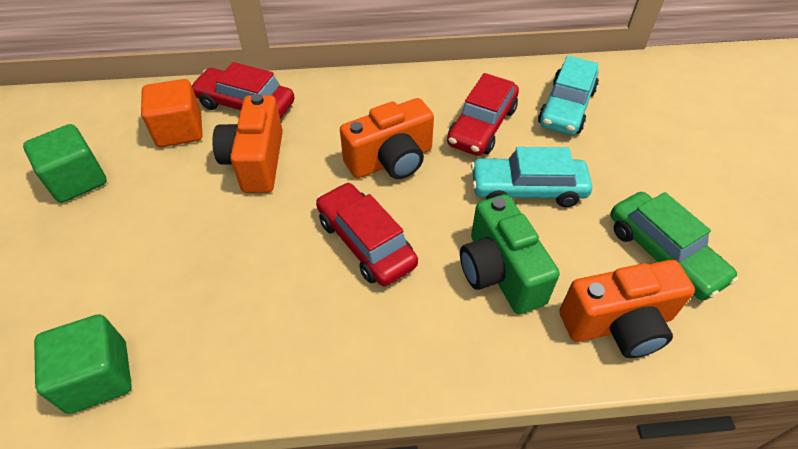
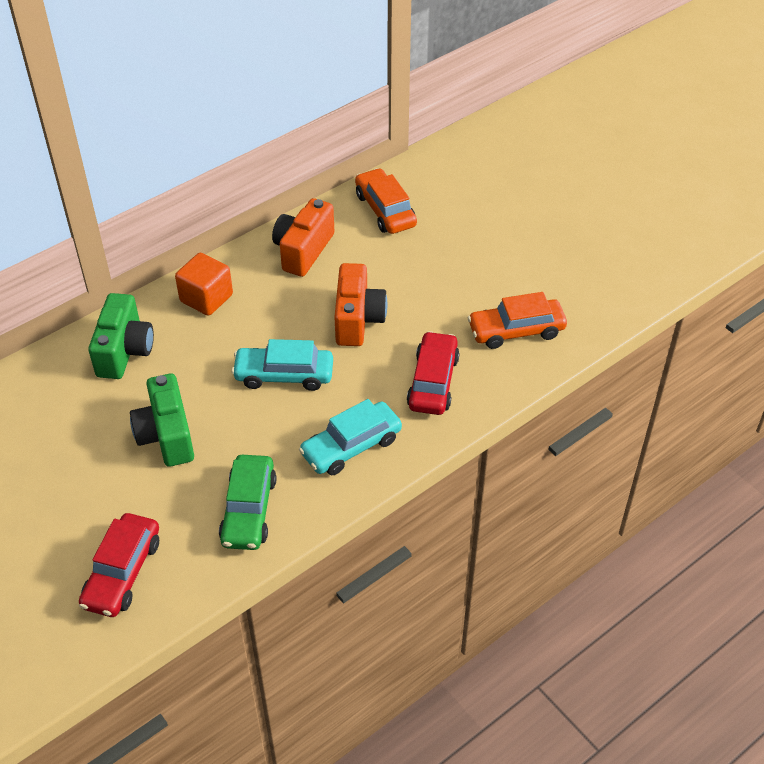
green camera: [460,194,560,314] = 1 -> [88,293,154,379] [130,373,194,467] = 2
green cube: [23,124,107,203] [34,314,132,414] = 2 -> none = 0
orange camera: [212,94,283,193] [340,98,434,179] [560,260,695,358] = 3 -> [272,198,334,277] [335,263,387,346] = 2
orange car: none = 0 -> [355,168,417,234] [467,292,567,349] = 2
red car: [191,62,294,118] [316,182,418,286] [447,73,519,156] = 3 -> [79,513,159,617] [407,331,460,415] = 2

